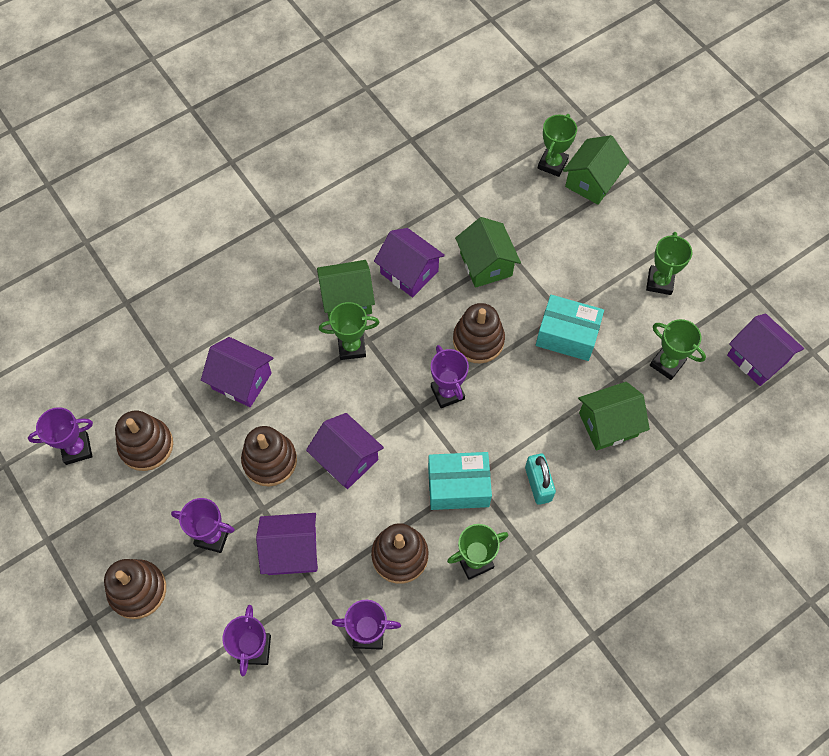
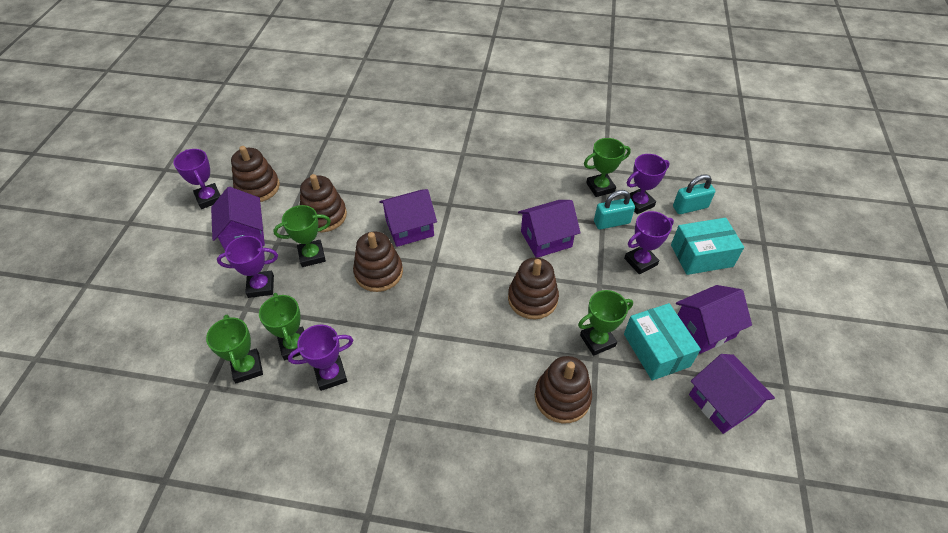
green house: [317,260,375,320] [455,217,521,288] [563,135,629,205] [578,382,650,451] = 4 -> none = 0
turquoise padlock: [525,453,556,505] = 1 -> [594,190,635,230] [673,174,715,214] = 2

